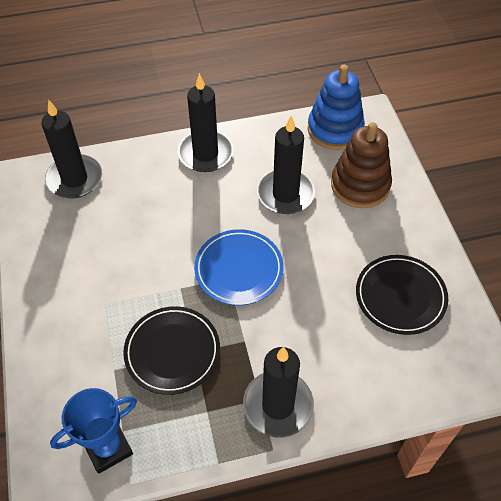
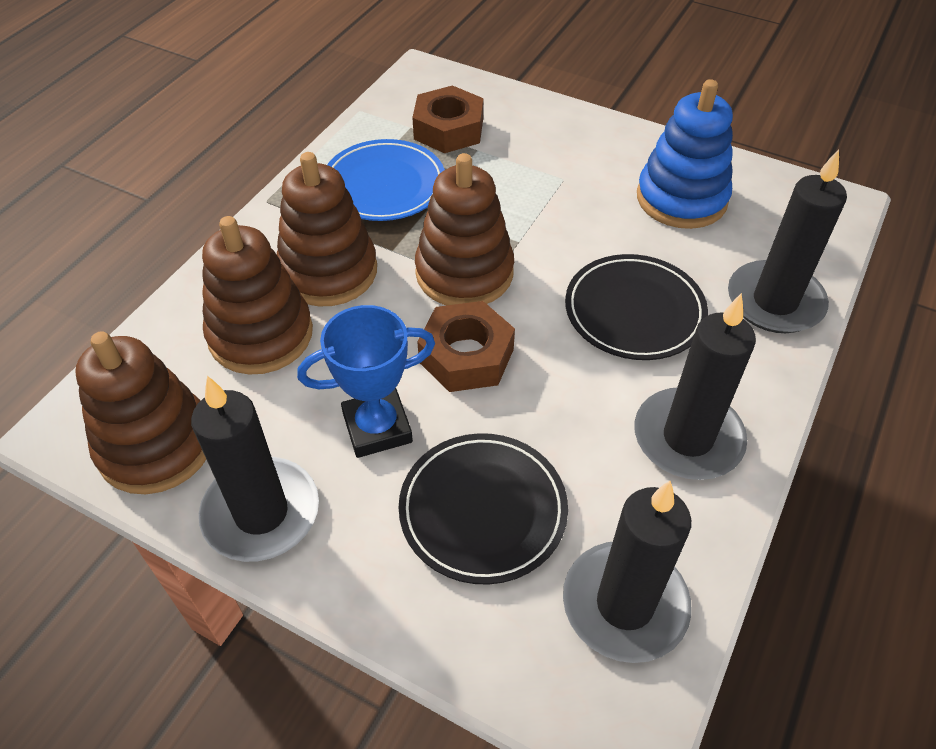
brown nut: none = 0 -> [412,85,483,153] [417,301,515,392] = 2
brown stacking toy: [331,122,392,208] = 1 -> [75,331,206,494] [202,216,313,375] [277,152,377,306] [415,153,514,305] = 4

